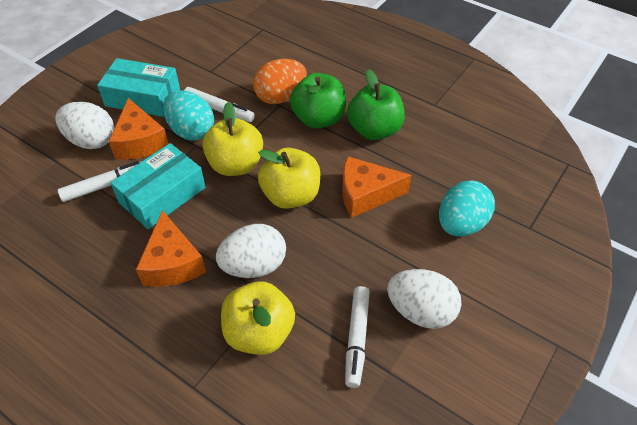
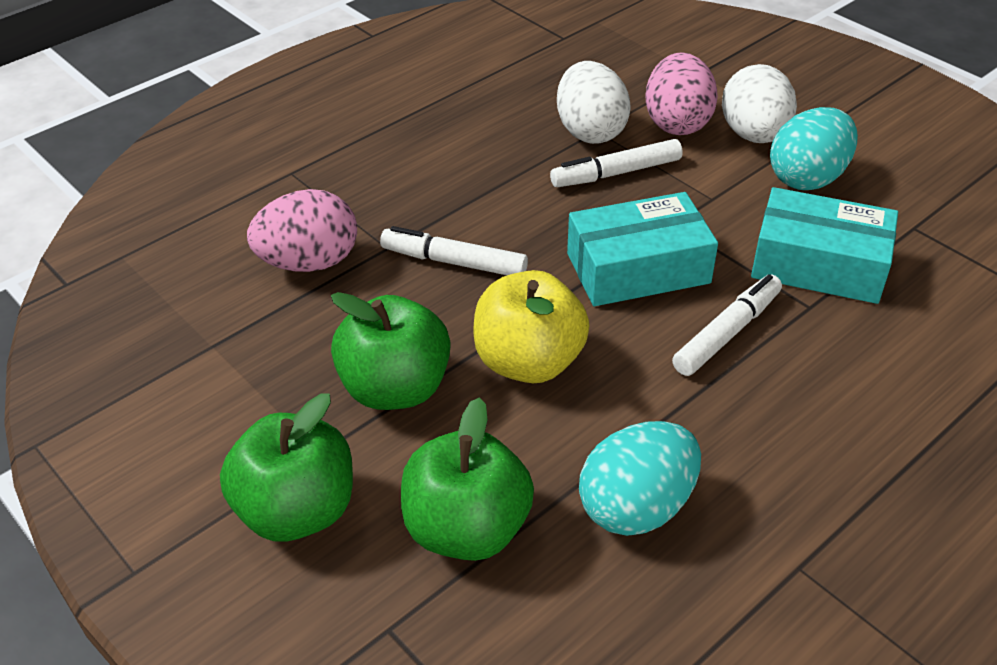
green apple: [290,73,346,129] [347,69,405,140] = 2 -> [220,393,353,542] [331,292,451,410] [401,397,534,561] = 3
orange cheese: [109,98,169,160] [136,210,206,287] [342,156,411,218] = 3 -> none = 0
orange egg: [253,59,307,104] = 1 -> none = 0
pink egg: none = 0 -> [247,189,357,272] [646,52,718,135] = 2
white egg: [55,102,114,149] [216,224,286,278] [387,269,462,329] = 3 -> [557,61,631,144] [722,64,797,143] = 2
yellow apple: [203,102,263,176] [221,281,295,355] [258,148,320,209] = 3 -> [473,270,590,383] = 1

